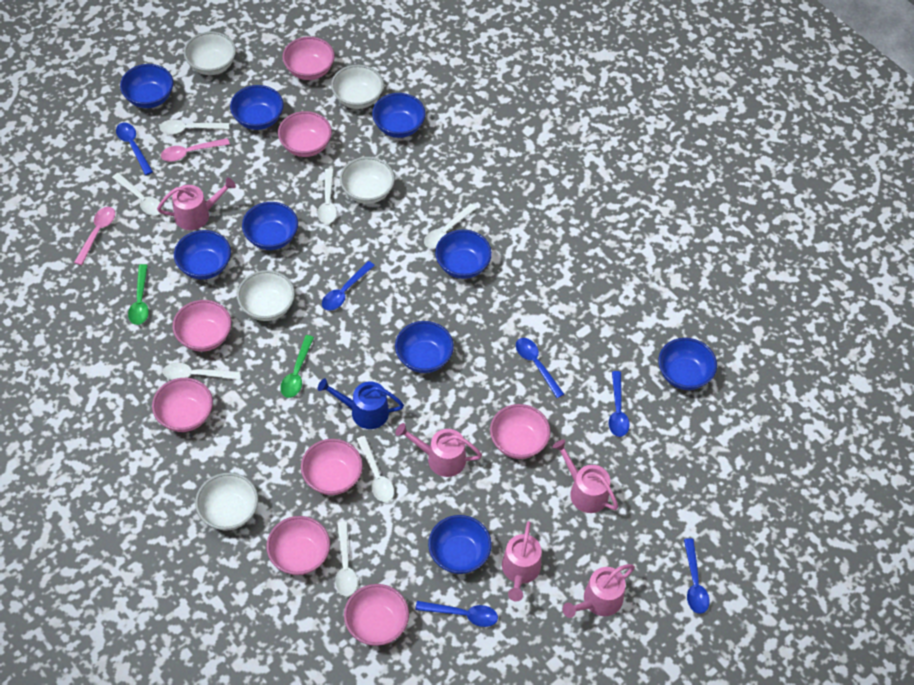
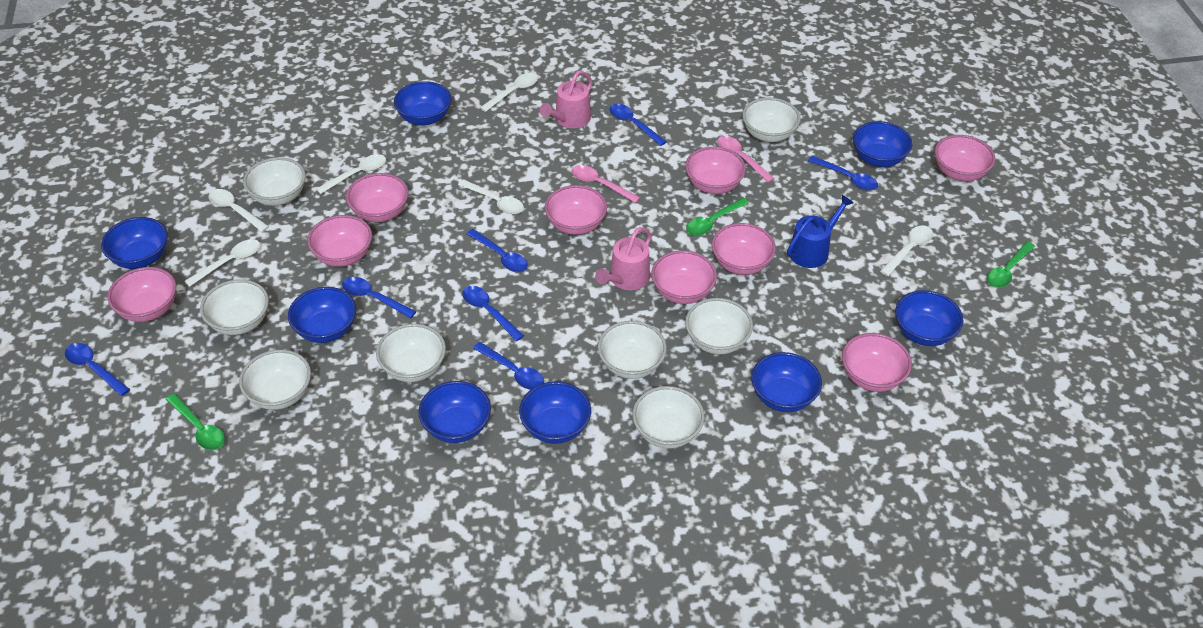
blue bowl: [120,64,173,108] [174,230,231,280] [230,85,284,130] [242,202,298,250] [372,93,426,138] [395,321,454,373] [428,515,492,574] [435,230,492,279] [658,338,717,390] = 9 -> [101,217,168,269] [288,287,356,343] [394,81,452,125] [418,381,491,443] [519,382,591,444] [751,352,822,412] [853,121,913,167] [895,290,964,346] = 8
blue spoon: [116,123,153,175] [322,261,375,311] [415,601,498,627] [516,338,564,398] [609,371,630,437] [684,538,710,614] = 6 -> [65,343,130,396] [342,277,416,318] [462,286,524,341] [466,229,528,272] [473,342,544,390] [610,104,667,146] [808,156,878,191] = 7
green spoon: [128,264,149,325] [280,335,314,398] = 2 -> [166,393,225,450] [686,198,749,236] [987,241,1035,288] = 3
pink bowl: [152,378,213,432] [172,300,231,352] [266,516,330,575] [278,111,332,157] [282,37,335,80] [301,439,363,495] [344,584,409,646] [490,404,550,459] = 8 -> [107,267,176,322] [307,215,372,267] [346,173,408,222] [545,185,607,235] [651,250,717,304] [685,147,746,194] [712,223,776,275] [842,333,912,392] [935,135,995,181] = 9
pink watering can: [157,177,236,230] [396,423,482,477] [502,521,542,602] [553,439,618,513] [563,564,635,618] = 5 -> [540,70,592,128] [595,227,652,290] = 2
white bowl: [184,32,236,75] [195,473,258,531] [237,270,295,321] [331,65,384,109] [340,157,395,204] = 5 -> [200,279,269,335] [239,350,311,410] [243,157,306,206] [376,324,446,382] [598,321,667,379] [632,386,705,449] [685,298,753,354] [742,97,801,142] = 8
white spoon: [112,173,163,216] [159,119,229,134] [163,362,240,380] [317,168,337,224] [335,522,358,596] [357,436,394,502] [424,204,477,249] = 7 -> [185,239,260,287] [208,189,269,232] [316,154,386,194] [458,179,524,214] [480,73,538,112] [880,225,933,276] = 6

